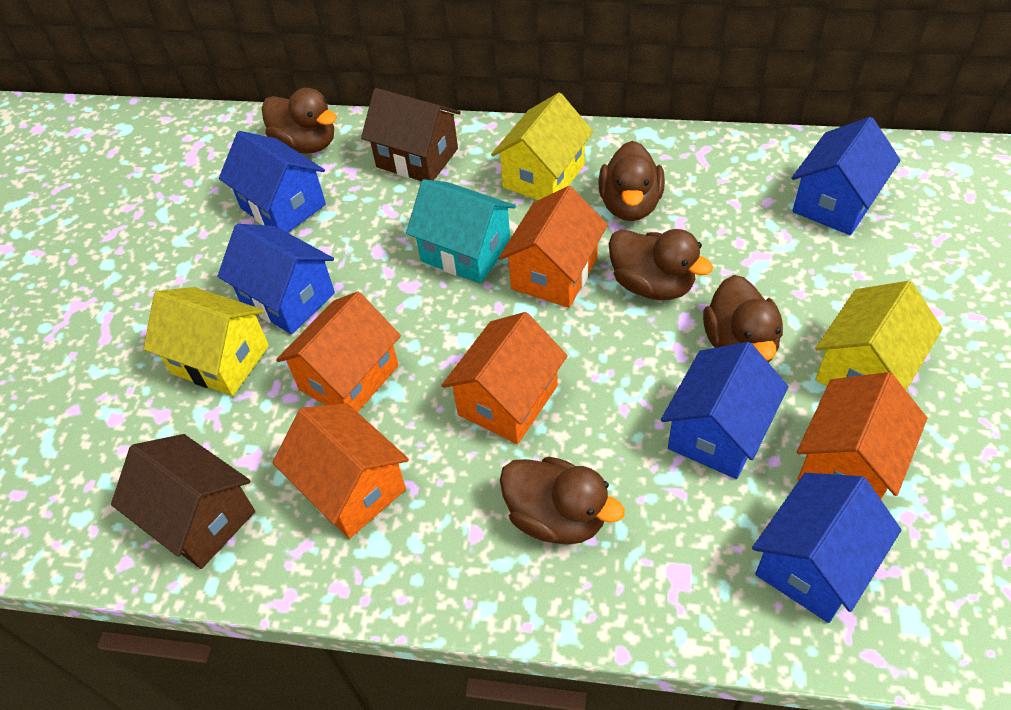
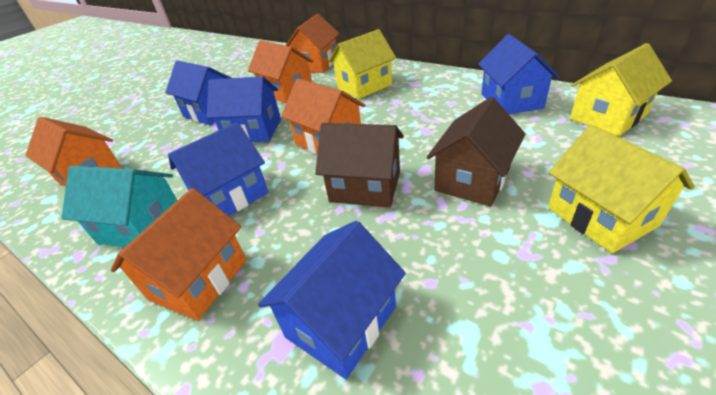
brown duck: [262,88,337,154] [500,457,625,545] [598,141,665,221] [609,229,713,300] [703,275,783,363] = 5 -> none = 0

